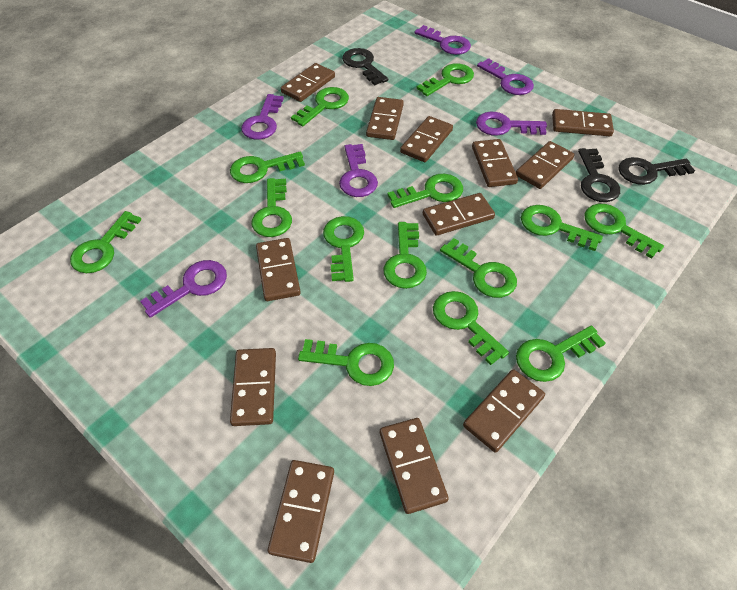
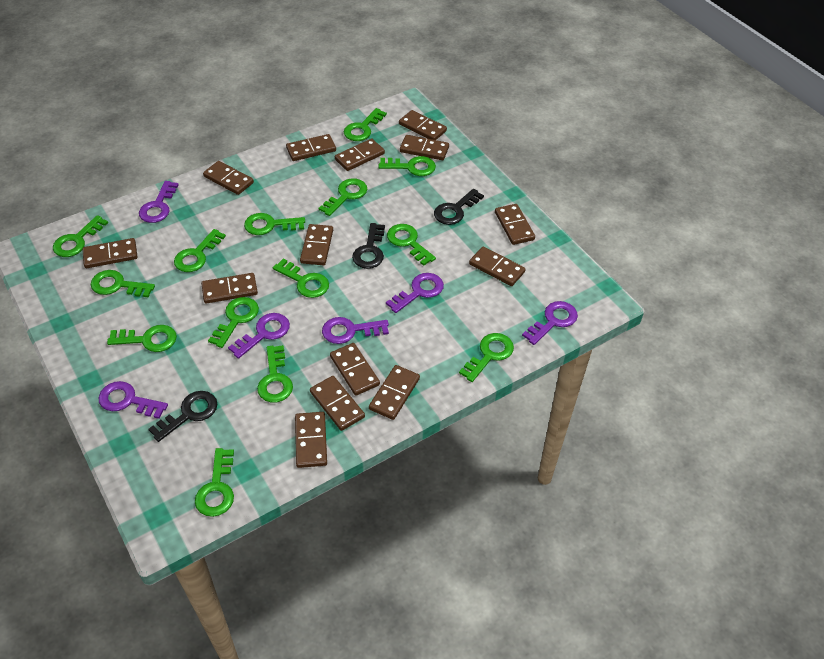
brown domino: [230,348,276,426] [256,238,301,301] [268,460,334,563] [281,63,335,102] [366,97,404,140] [380,418,449,514] [400,116,453,162] [423,193,495,236] [463,369,545,453] [472,139,518,187] [516,141,574,189] [552,109,614,136] = 12 -> [82,238,138,268] [201,273,258,304] [203,161,254,195] [286,134,336,161] [295,412,327,468] [300,224,333,265] [310,376,365,431] [330,343,380,396] [335,139,385,171] [369,365,420,420] [399,110,447,140] [400,135,449,160] [469,246,525,286] [495,204,535,245] = 14

